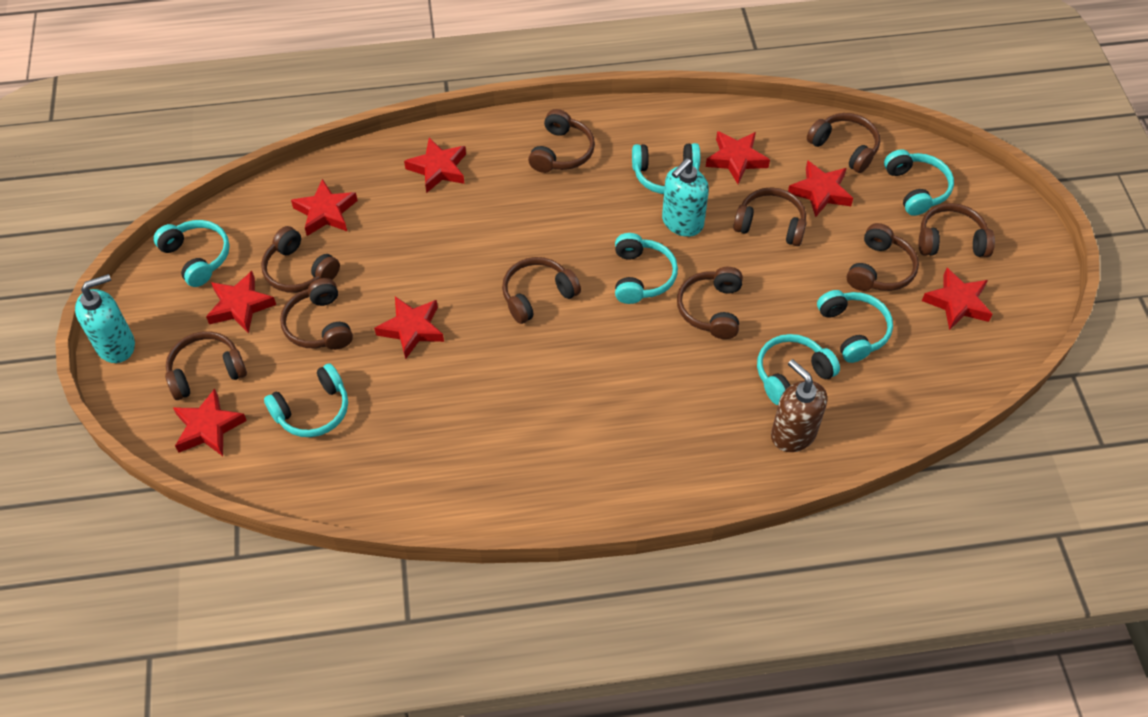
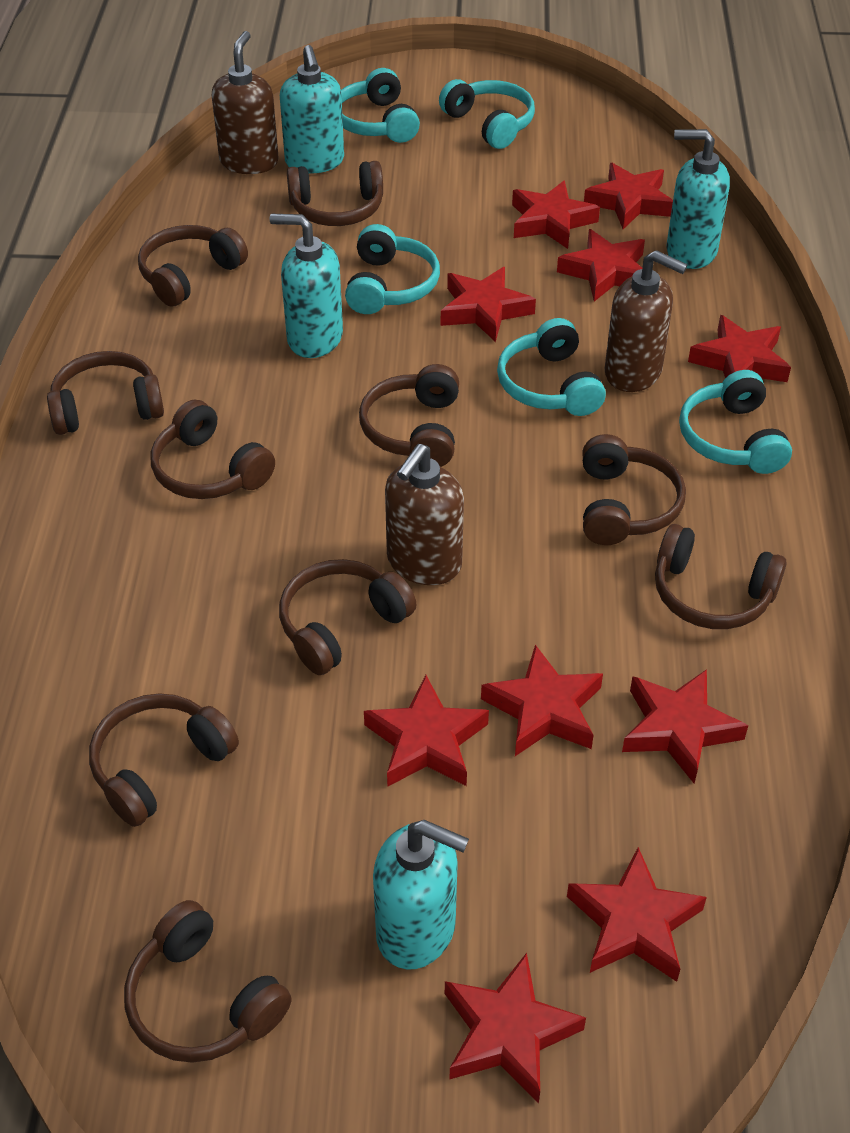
brown soap dispenser: [771,359,827,452] = 1 -> [211,31,279,174] [385,444,464,585] [605,250,688,392] = 3
red star: [173,389,247,456] [206,271,276,334] [291,179,358,236] [374,297,444,359] [404,138,466,193] [706,131,770,184] [788,161,853,217] [922,268,992,330] = 8 -> [364,675,489,787] [441,267,536,342] [445,953,586,1103] [481,645,603,756] [512,181,600,249] [557,229,645,301] [567,847,707,982] [584,163,673,229] [622,669,749,783] [688,315,791,382] = 10
turquoise headphones: [153,220,230,287] [264,363,348,437] [615,233,678,304] [632,143,700,194] [757,334,840,405] [817,290,893,363] [884,149,954,216] = 7 -> [341,68,420,143] [345,224,440,314] [439,79,535,149] [497,318,606,416] [679,370,792,474] = 5
turquoise soap dispenser: [75,274,135,363] [662,158,709,237] = 2 -> [270,214,343,358] [280,45,344,174] [373,820,469,970] [666,129,730,269] = 4

